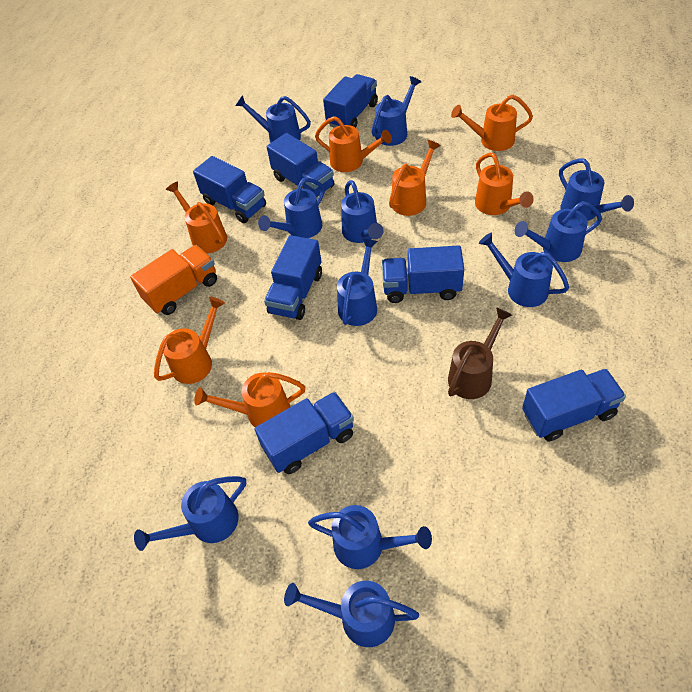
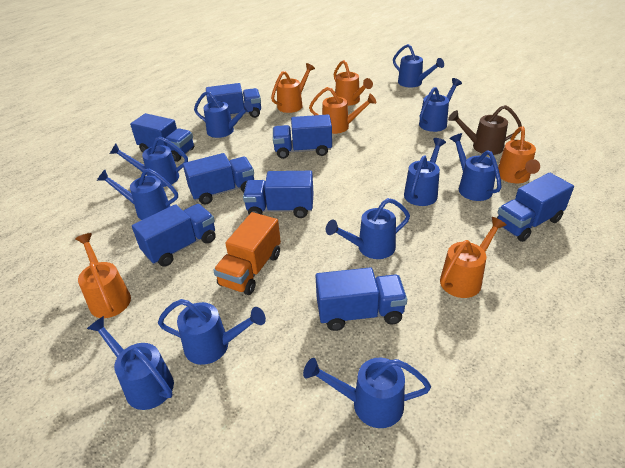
blue truck: [193,156,266,223] [254,392,354,474] [264,235,322,320] [267,133,334,197] [323,74,378,128] [382,245,464,303] [522,369,626,441] = 7 -> [130,113,194,162] [132,204,216,267] [183,153,254,204] [206,83,261,118] [243,171,313,218] [273,114,332,159] [316,267,407,331] [497,173,574,242] = 8
orange watering can: [154,297,225,384] [166,181,227,253] [194,372,305,427] [315,116,392,172] [389,140,441,216] [451,95,533,151] [475,153,533,215] = 7 -> [75,233,131,318] [271,63,315,113] [309,87,376,134] [334,60,373,106] [440,217,507,298] [498,126,540,183] = 6

